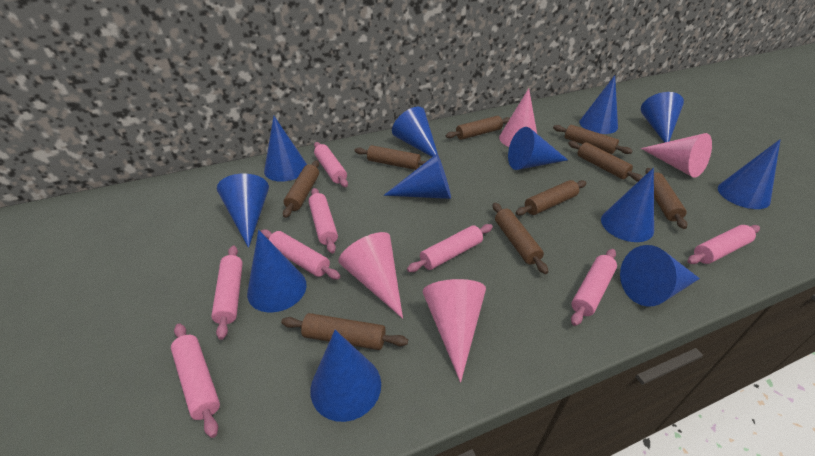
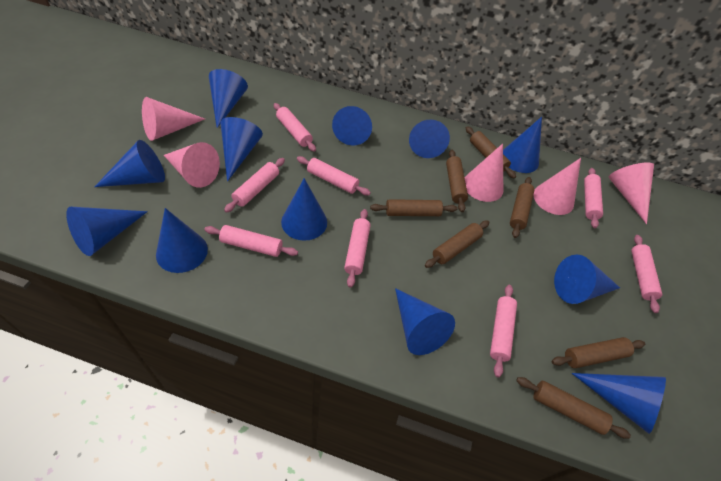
brown rolling pin: [281,313,408,350] [283,160,319,218] [354,145,427,170] [446,116,510,140] [493,203,548,274] [515,180,586,216] [553,125,632,154] [568,141,643,182] [645,168,687,229] = 9 -> [370,199,458,216] [425,220,489,268] [446,150,468,212] [466,126,516,179] [510,177,535,238] [516,377,631,439] [552,337,645,368] = 7
pink cone: [338,232,403,319] [423,279,486,382] [499,88,537,147] [641,133,712,178] = 4 -> [142,97,205,141] [164,142,220,188] [465,144,503,202] [533,158,581,215] [609,162,654,224] = 5

